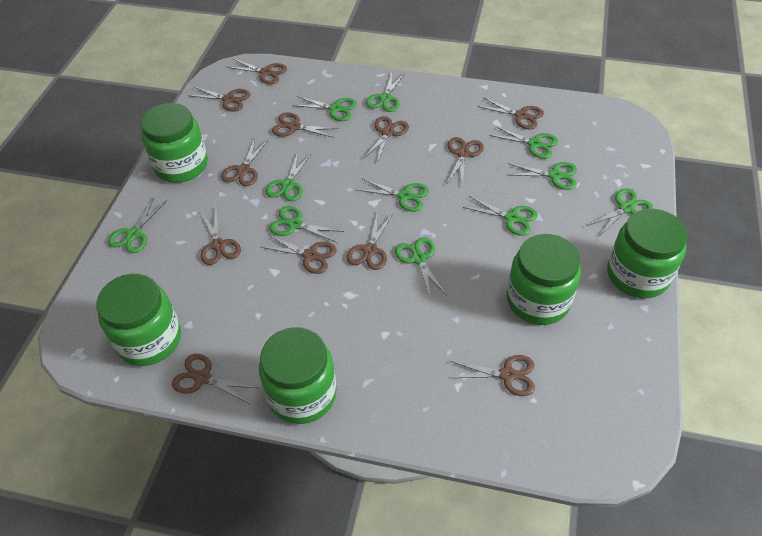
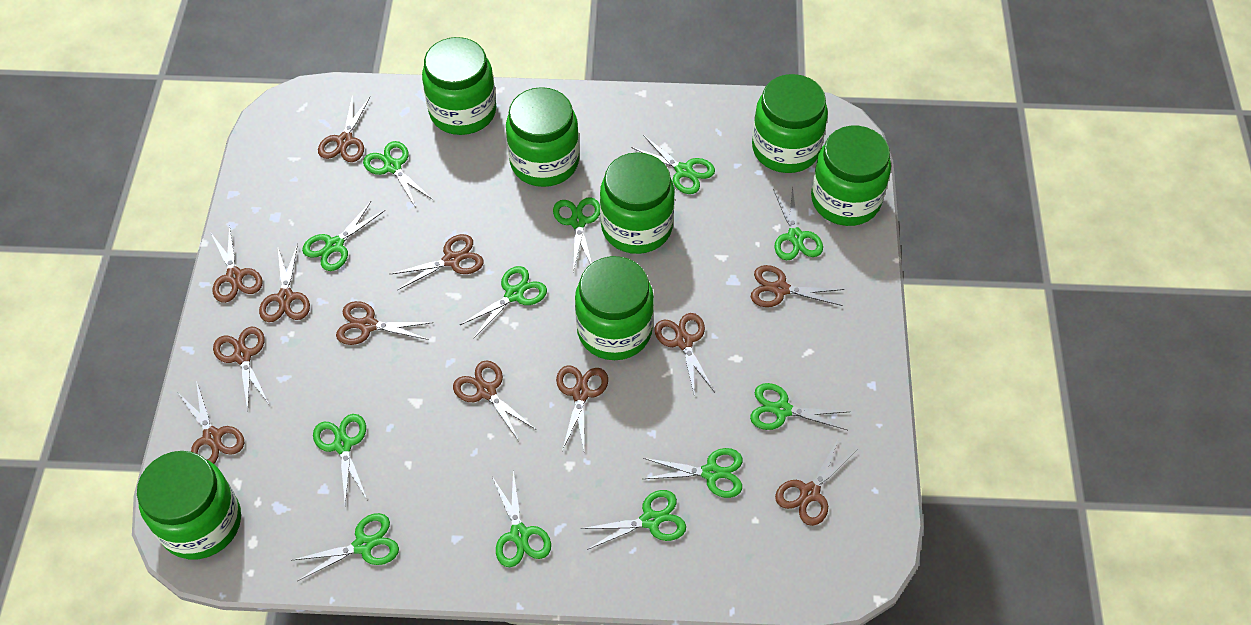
green jar: [96,274,181,366] [141,103,208,183] [259,327,337,424] [507,234,581,325] [607,209,687,298] = 5 -> [137,451,241,559] [422,37,496,135] [506,87,579,187] [575,256,654,360] [600,152,675,254] [752,74,828,173] [811,126,891,226] = 7
green scissors: [108,197,167,253] [266,152,312,202] [269,206,344,243] [292,96,357,121] [357,179,429,212] [366,73,405,112] [395,237,447,300] [463,196,538,236] [489,125,558,159] [508,162,577,190] [587,188,653,235] = 11 -> [293,513,399,581] [302,202,385,271] [313,414,367,505] [363,141,433,208] [460,266,547,338] [492,471,551,567] [553,197,600,272] [580,490,686,550] [631,135,715,194] [643,448,743,498] [750,383,850,430] [773,186,823,260] = 12

